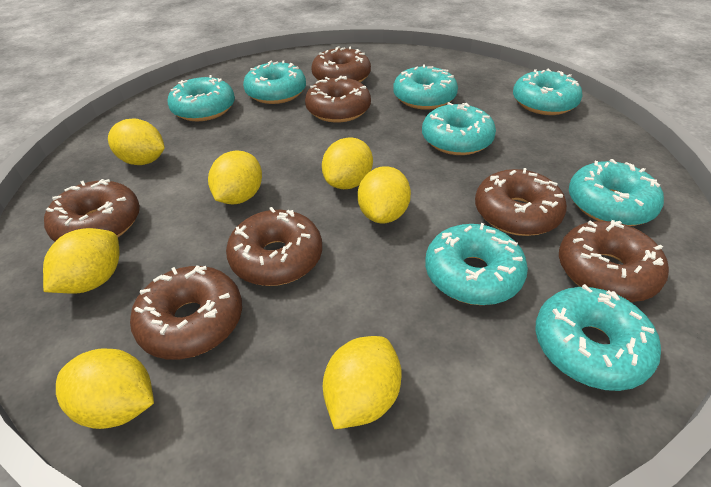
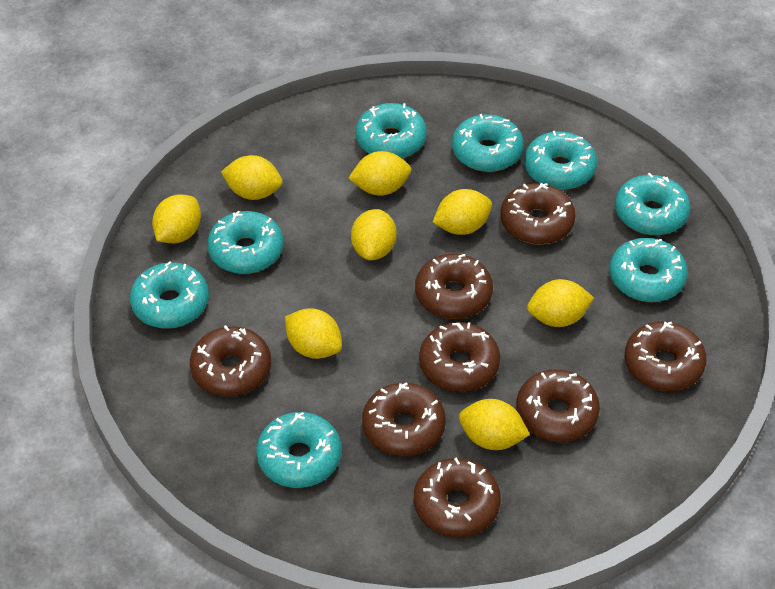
brown donut: [44,179,140,242] [130,265,242,360] [226,207,322,286] [305,76,371,123] [311,46,371,82] [475,168,567,236] [559,220,669,302] = 7 -> [190,325,271,397] [362,382,446,456] [414,457,501,537] [415,254,493,319] [419,322,500,392] [501,183,576,244] [516,369,600,442] [625,321,707,391] = 8
yellow lemon: [43,228,119,293] [56,348,154,429] [108,118,165,165] [208,150,262,204] [322,137,373,189] [323,336,402,429] [358,166,411,223] = 7 -> [152,194,201,244] [221,155,283,200] [285,308,342,359] [348,151,411,196] [351,209,397,260] [433,189,492,235] [459,399,530,450] [527,279,594,327] = 8

